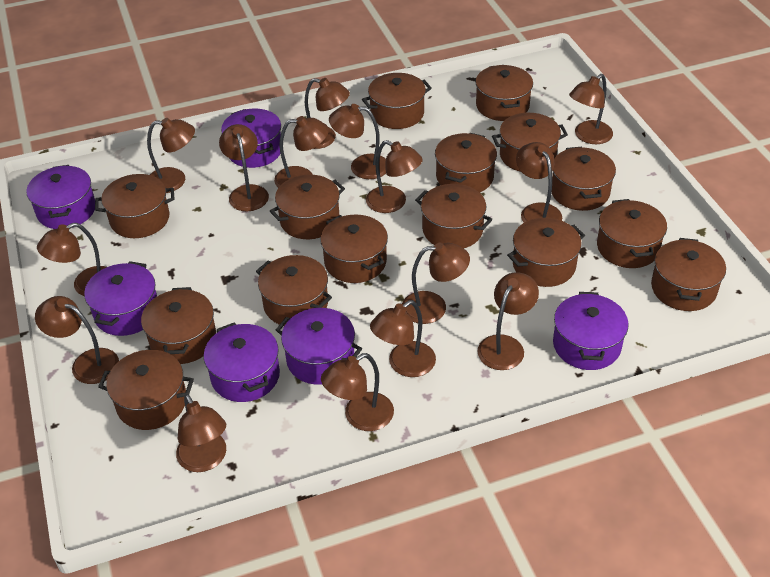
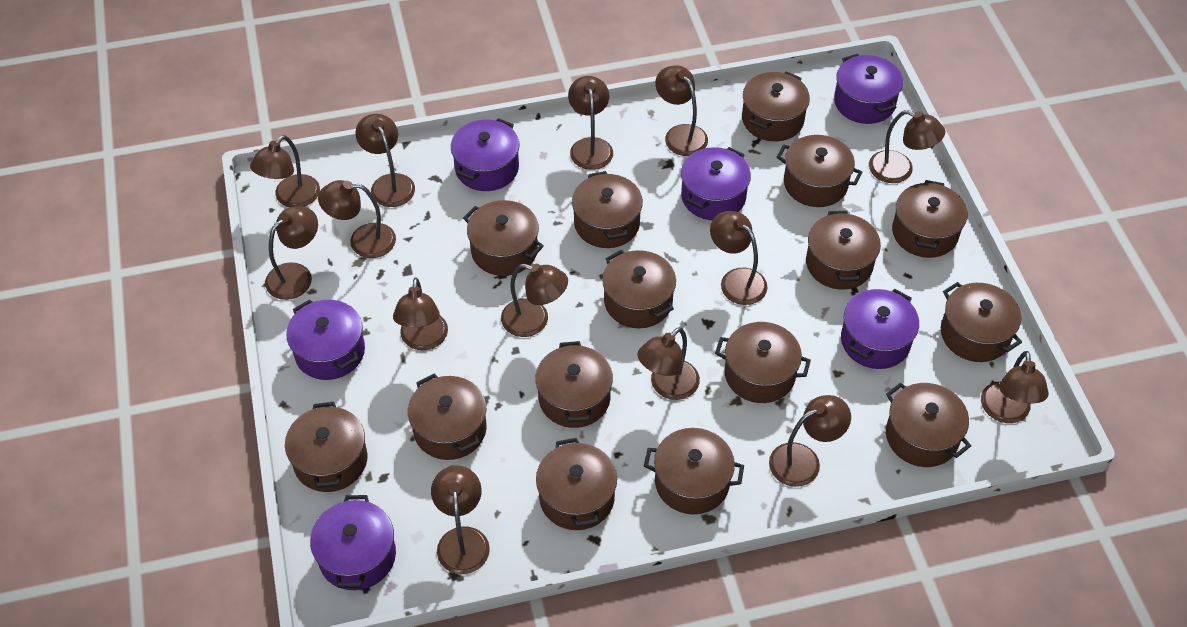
brown lamp: [35,296,119,384] [37,223,106,296] [147,118,195,193] [176,394,226,472] [219,124,269,211] [274,116,329,188] [305,78,350,149] [321,353,394,431] [329,104,386,179] [366,140,423,213] [370,300,436,377] [402,243,470,324] [477,272,539,370] [516,142,562,223] [569,74,613,144] = 15 -> [250,135,320,207] [265,206,318,300] [318,180,396,258] [355,114,415,207] [393,277,448,350] [431,466,490,574] [501,264,568,337] [568,76,613,170] [637,327,700,400] [655,65,708,156] [710,211,768,305] [769,395,851,487] [869,110,945,183] [981,351,1049,423] = 14

